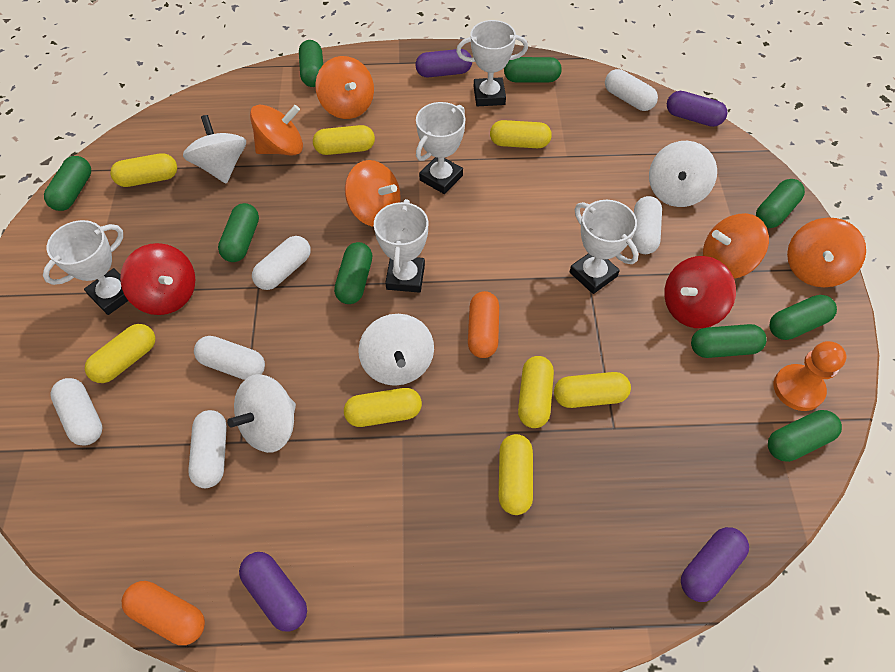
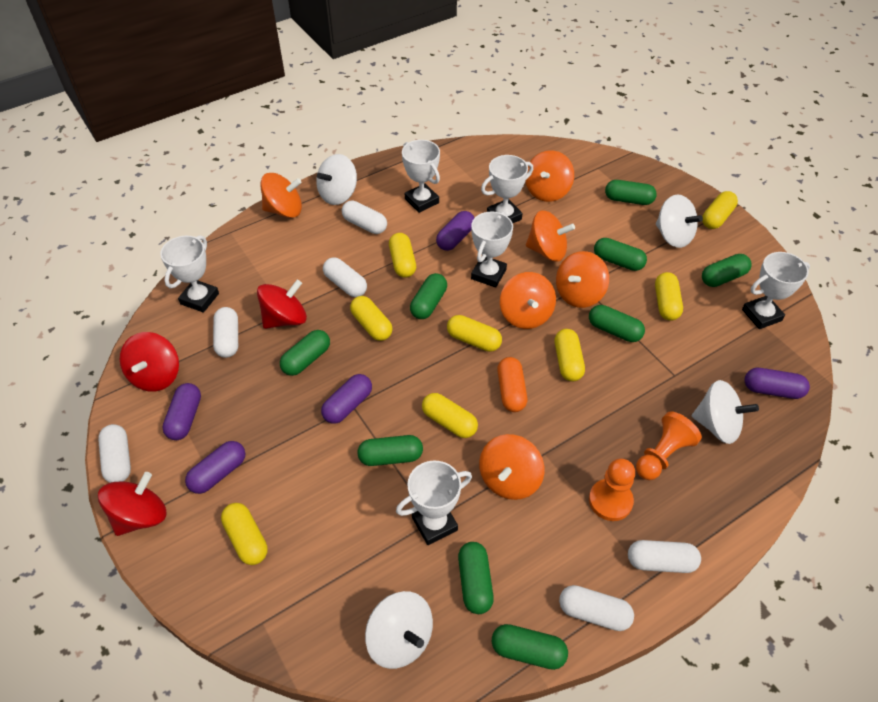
orange capsule: [122,581,205,645] [468,291,499,358] = 2 -> [497,357,527,412] = 1
orange pawn: [773,341,846,411] = 1 -> [589,458,635,521] [636,411,702,480] = 2
orange spinning top: [250,105,303,155] [315,56,374,119] [345,160,401,227] [703,213,769,279] [787,217,866,287] = 5 -> [260,173,302,218] [479,434,544,500] [500,272,556,329] [525,150,574,202] [526,211,575,262] [556,251,609,308] = 6
purple capsule: [239,552,307,632] [416,49,472,78] [667,91,727,127] [681,527,749,602] = 4 -> [162,383,201,440] [185,441,245,494] [321,374,372,424] [436,211,474,251] [744,368,810,399] = 5
red spinning top: [120,243,196,315] [664,256,736,328] = 2 -> [98,472,167,536] [120,332,179,392] [257,280,307,329] = 3
white trophy: [42,220,128,315] [374,199,428,293] [416,102,466,194] [456,20,528,106] [570,200,639,294] = 5 -> [160,235,219,313] [396,460,472,545] [402,140,440,213] [471,211,513,288] [481,155,533,223] [742,252,810,329] = 6

